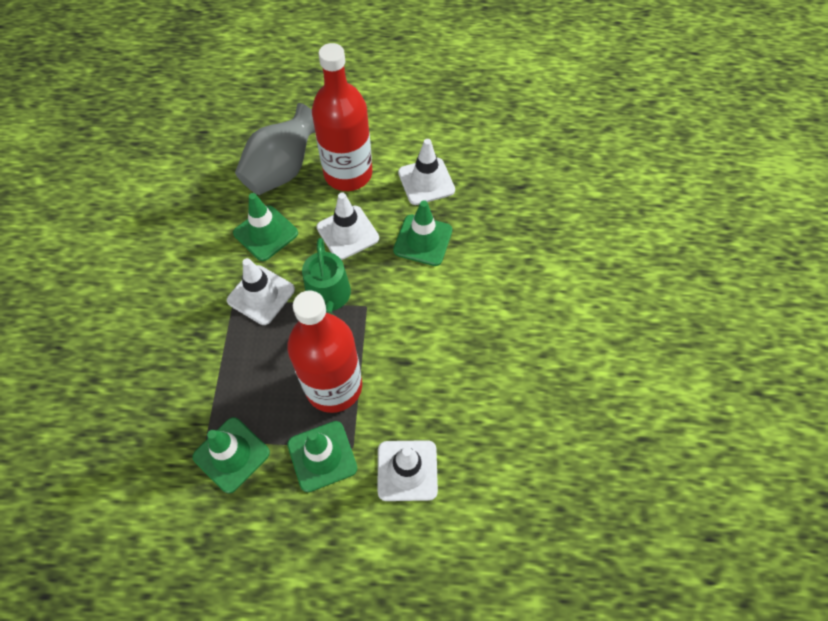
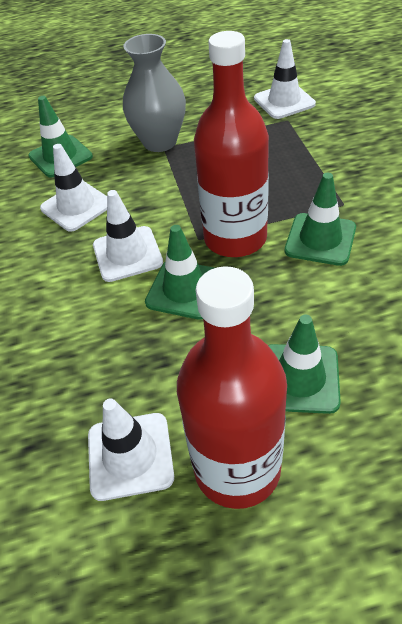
green watering can: [302,238,351,316] = 1 -> none = 0

